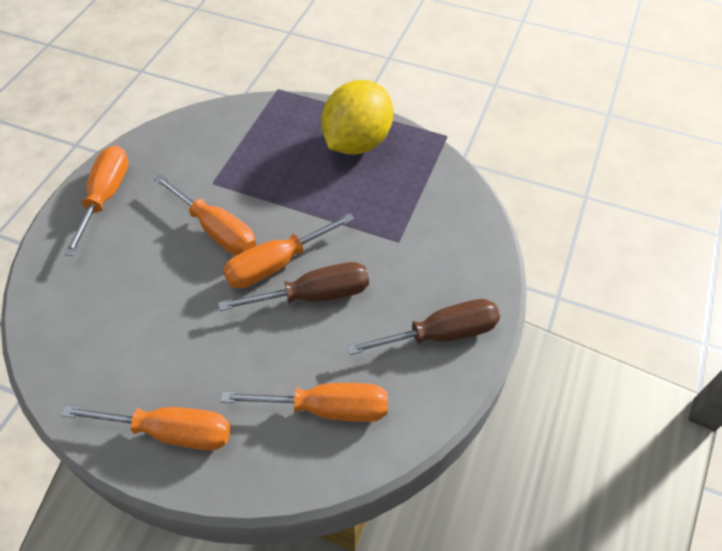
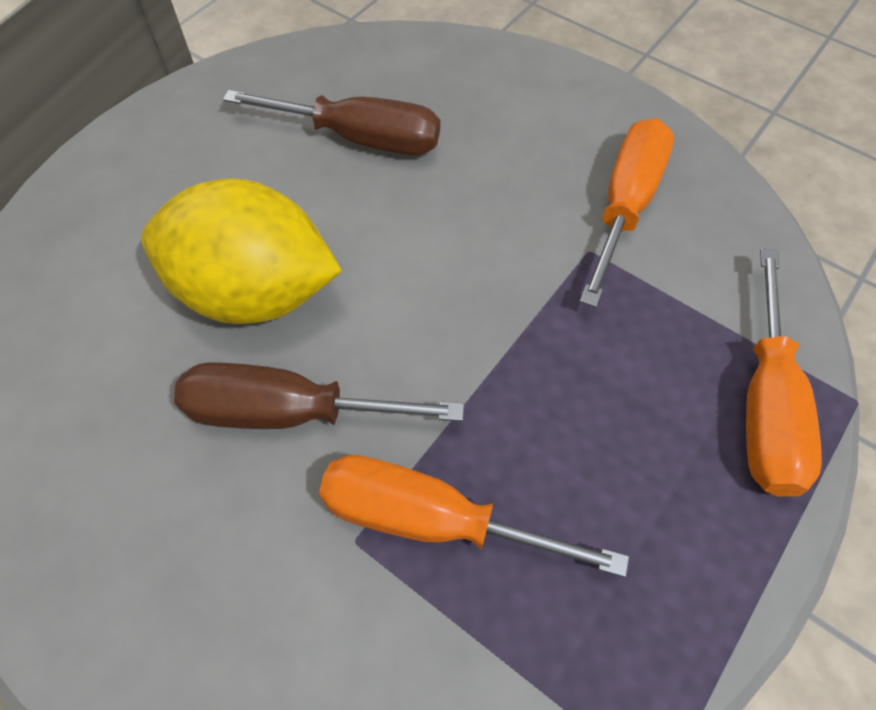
orange screwdriver: [61,405,231,450] [64,145,129,256] [154,174,256,256] [220,383,388,422] [223,213,355,289] = 5 -> [319,455,629,577] [580,118,674,308] [746,248,822,497] = 3

